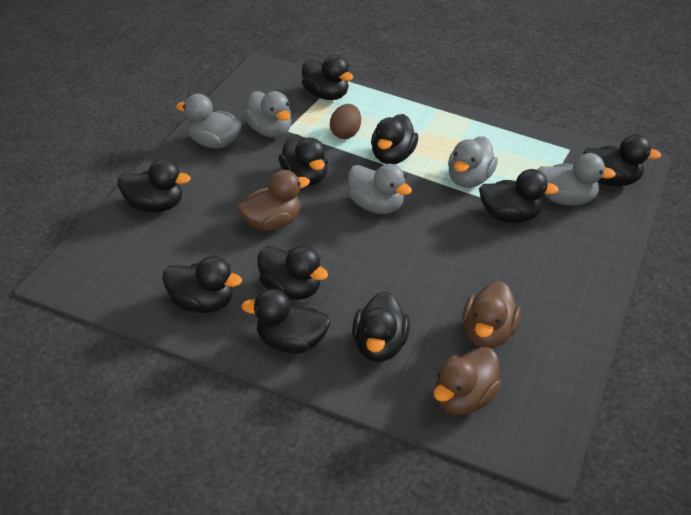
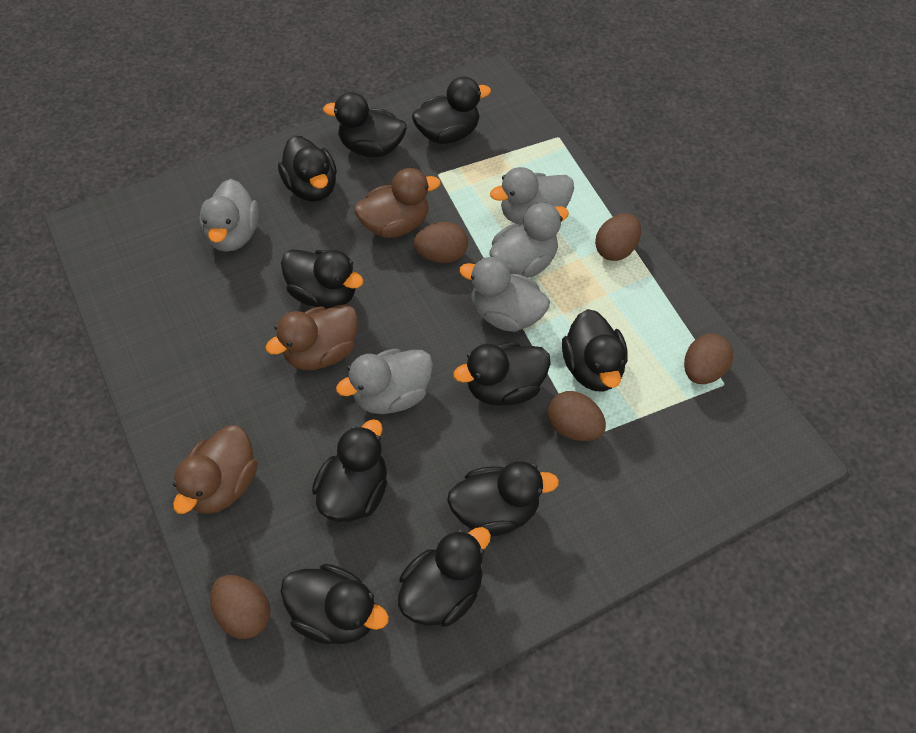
brown egg: [330,104,361,139] = 1 -> [210,575,271,639] [414,222,468,263] [548,391,606,441] [595,213,641,261] [684,333,733,384] = 5

